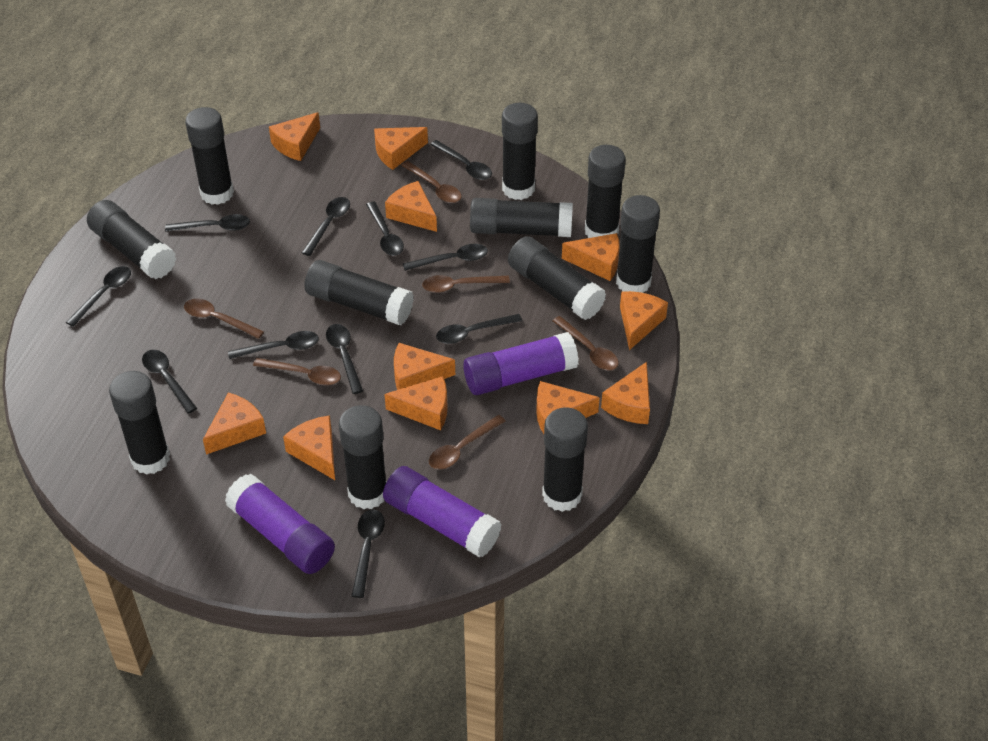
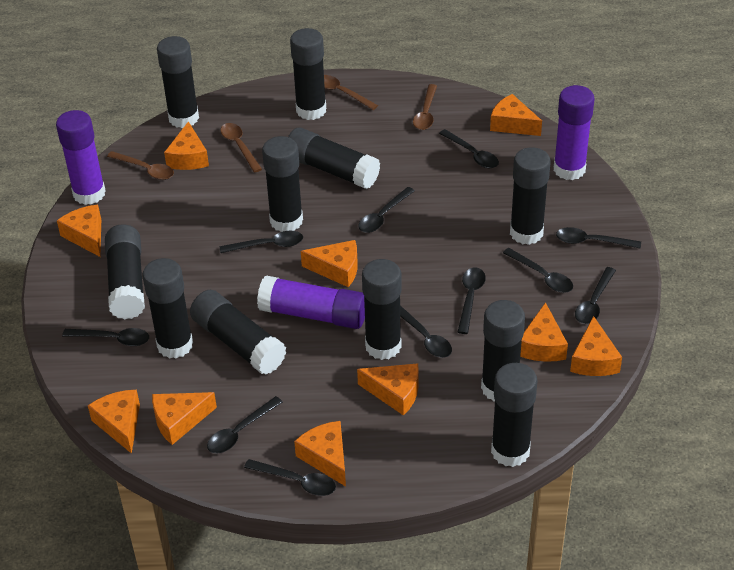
brown spoon: [184,298,264,339] [253,358,341,385] [401,161,462,203] [422,275,510,293] [429,415,505,470] [553,316,619,370] = 6 -> [107,151,174,180] [220,123,262,173] [324,75,378,110] [413,84,437,130] = 4
orange cheese: [203,392,266,455] [269,112,320,161] [283,416,335,480] [374,127,428,170] [384,376,448,430] [385,181,437,232] [394,343,455,390] [536,381,600,434] [562,233,620,281] [601,362,650,424] [620,291,668,350] = 11 -> [57,205,101,257] [88,390,140,454] [152,392,217,445] [164,121,209,170] [294,421,346,487] [301,240,358,287] [357,363,419,416] [490,94,542,136] [520,302,568,362] [570,316,622,376] = 10

